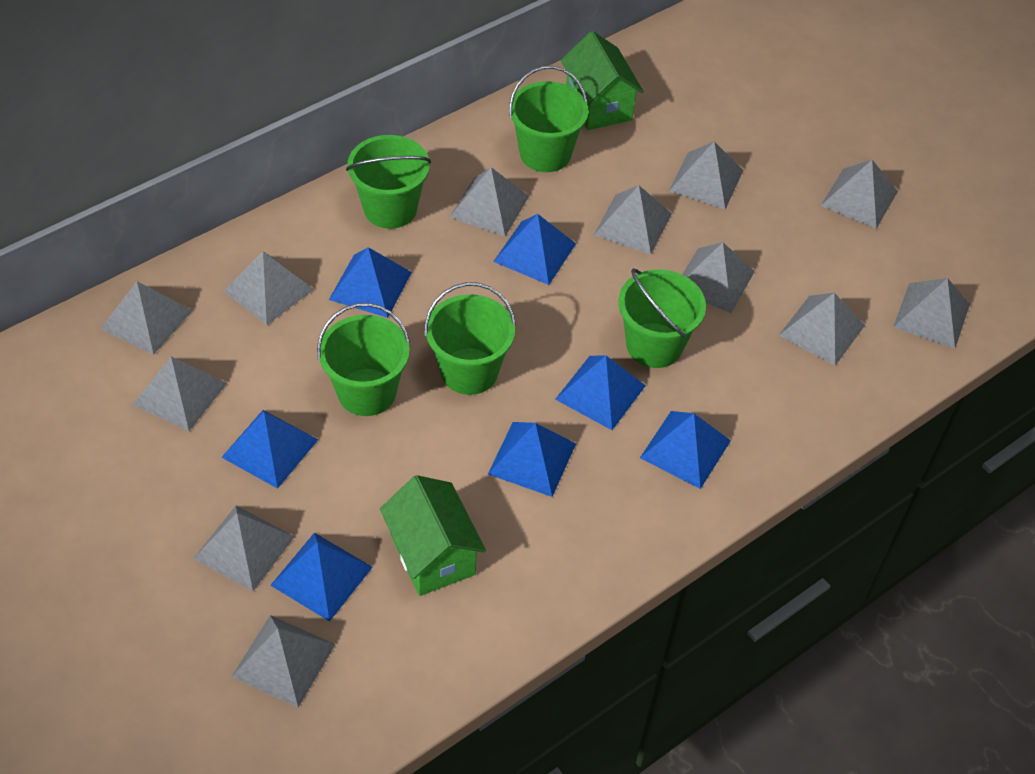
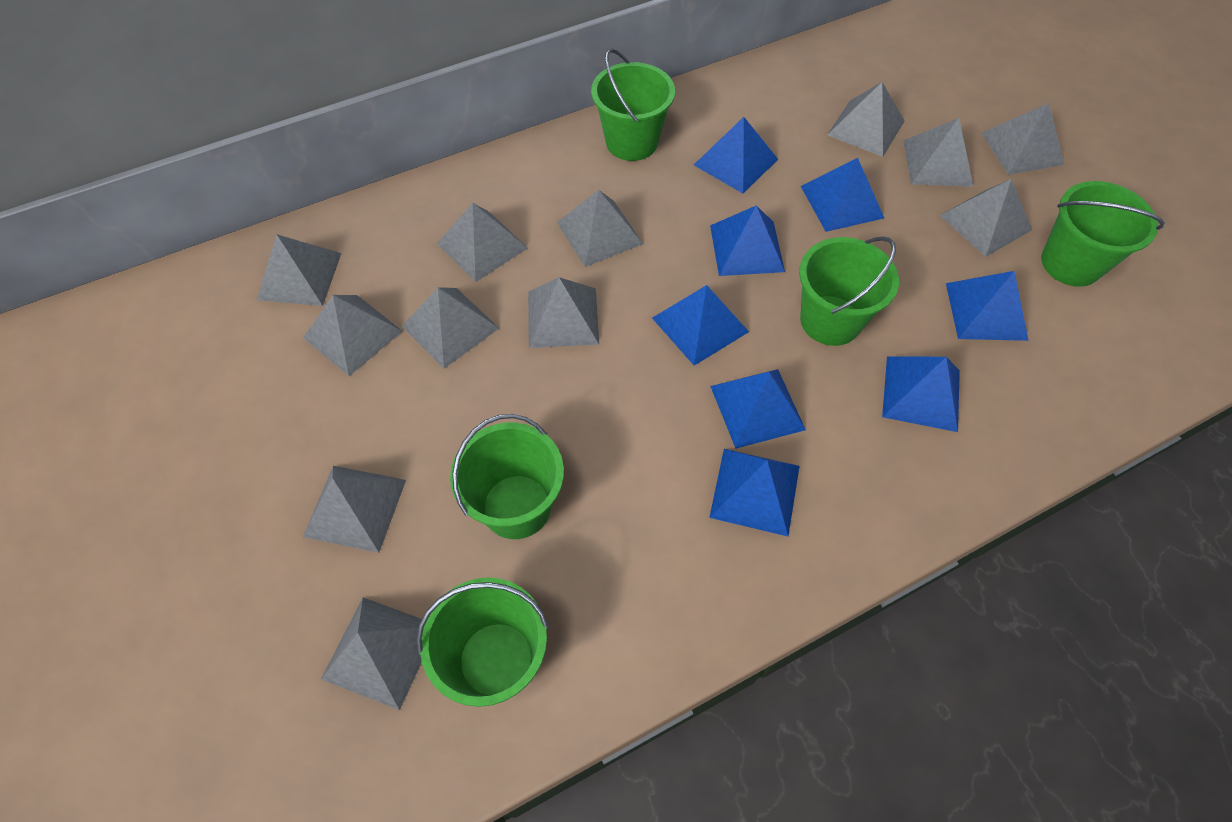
blue pyramid: [221,410,318,489] [270,533,373,622] [329,247,412,318] [488,422,576,497] [493,214,576,285] [555,355,646,430] [640,411,731,489] = 7 -> [652,285,749,366] [694,117,778,194] [709,449,799,536] [710,205,785,276] [710,369,806,449] [801,158,884,232] [882,357,960,432] [946,271,1029,341] = 8
green house: [380,475,486,596] [561,31,644,130] = 2 -> none = 0

